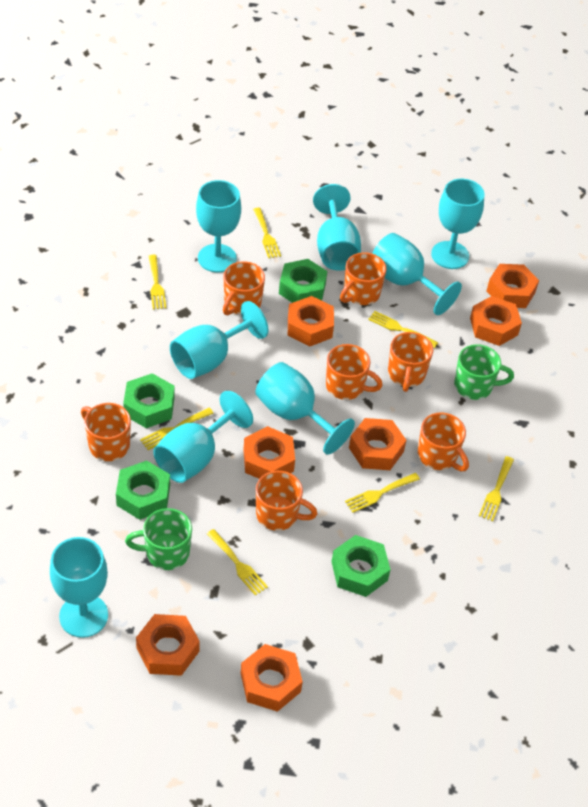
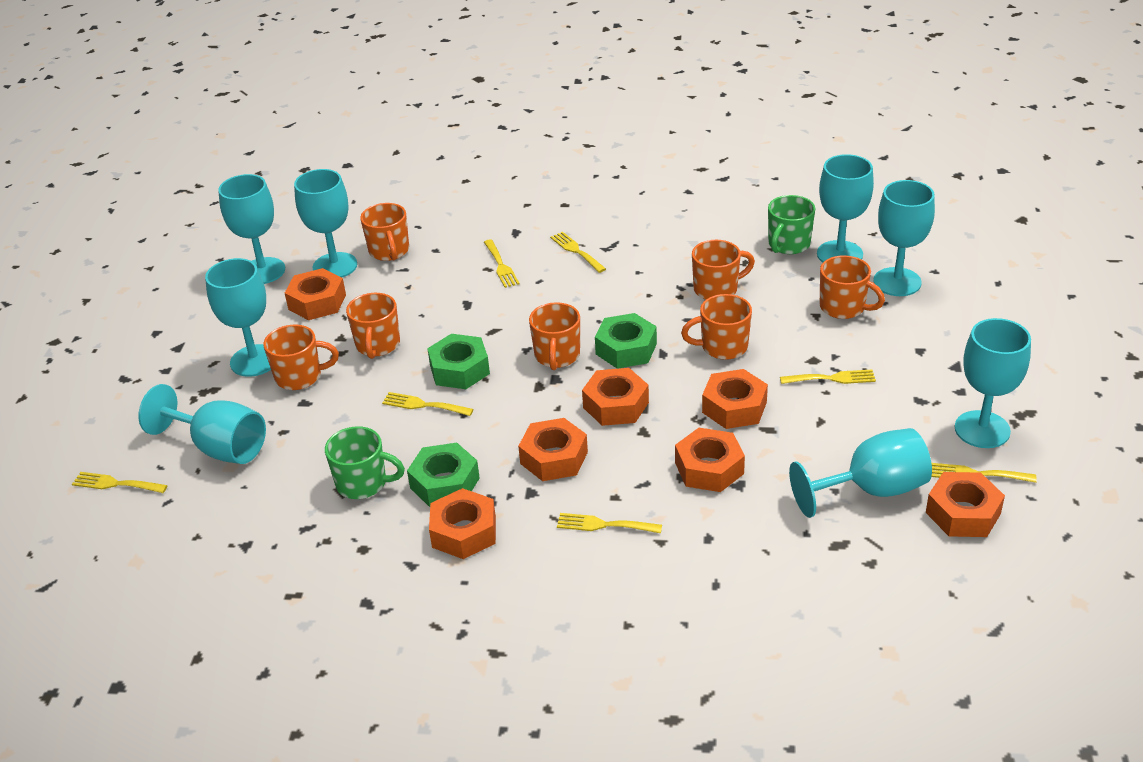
green nut: [116,461,170,520] [123,373,175,428] [279,259,327,303] [332,535,390,597] = 4 -> [407,443,480,507] [427,334,490,389] [595,313,657,369] = 3

